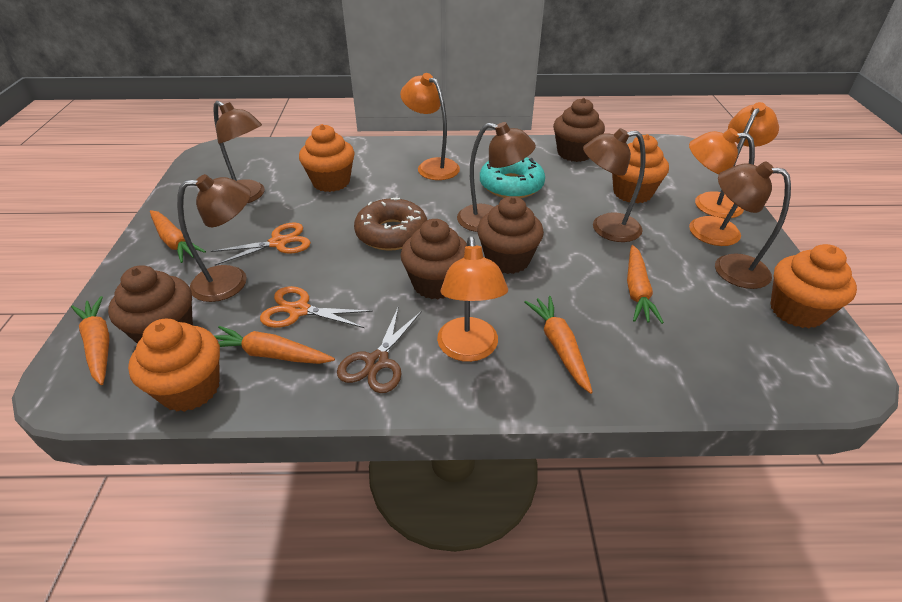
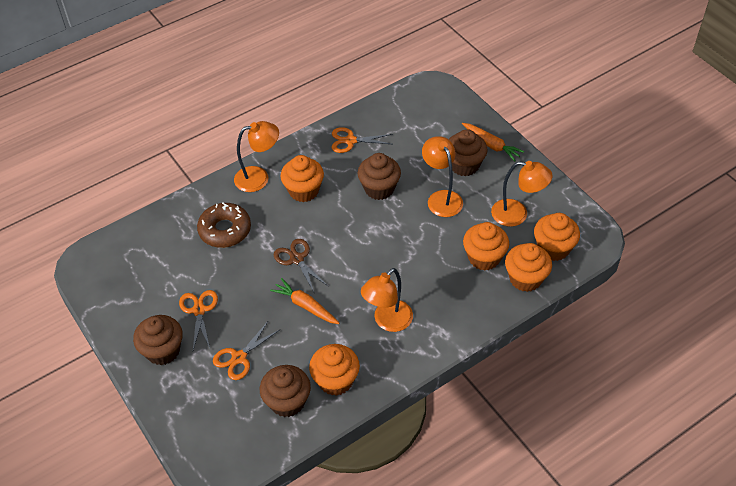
brown lamp: [177,174,251,302] [213,101,265,203] [457,122,536,232] [583,128,645,242] [715,161,791,289] = 5 -> none = 0
orange carrot: [71,296,110,385] [150,210,206,263] [214,326,335,364] [524,296,593,394] [627,245,664,324] = 5 -> [270,278,340,324] [462,123,525,161] = 2
orange cupcake: [128,319,220,412] [299,124,355,192] [612,134,669,203] [771,244,857,328] = 4 -> [281,155,324,202] [309,344,360,396] [463,222,509,271] [505,243,552,292] [534,213,580,261] = 5
orange scissors: [211,222,311,266] [260,286,373,328] = 2 -> [179,290,218,350] [213,320,281,380] [332,127,393,153] = 3
turquoise donut: [480,157,545,198] = 1 -> none = 0

